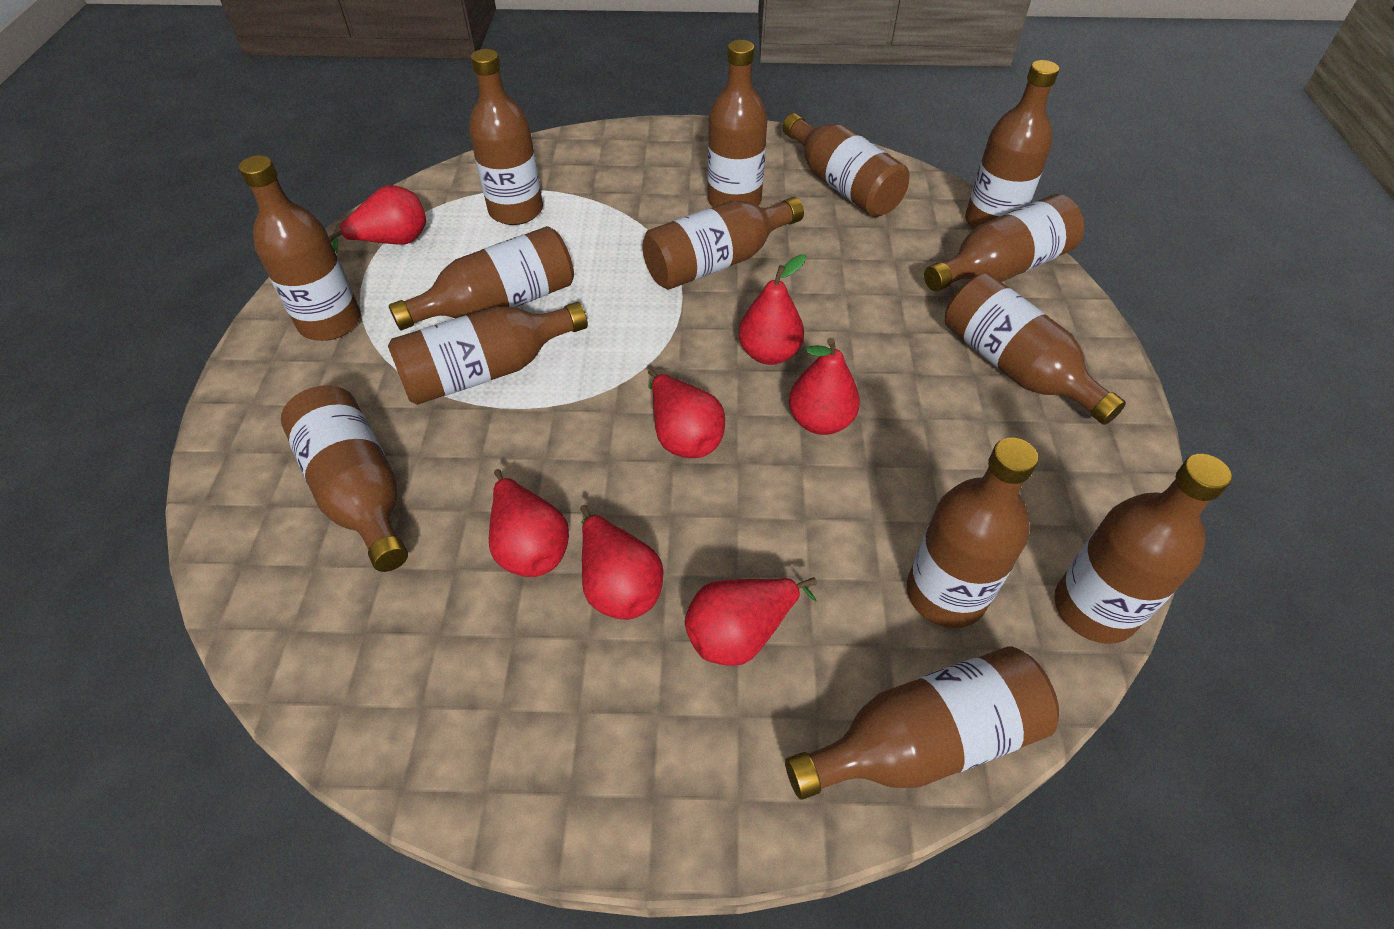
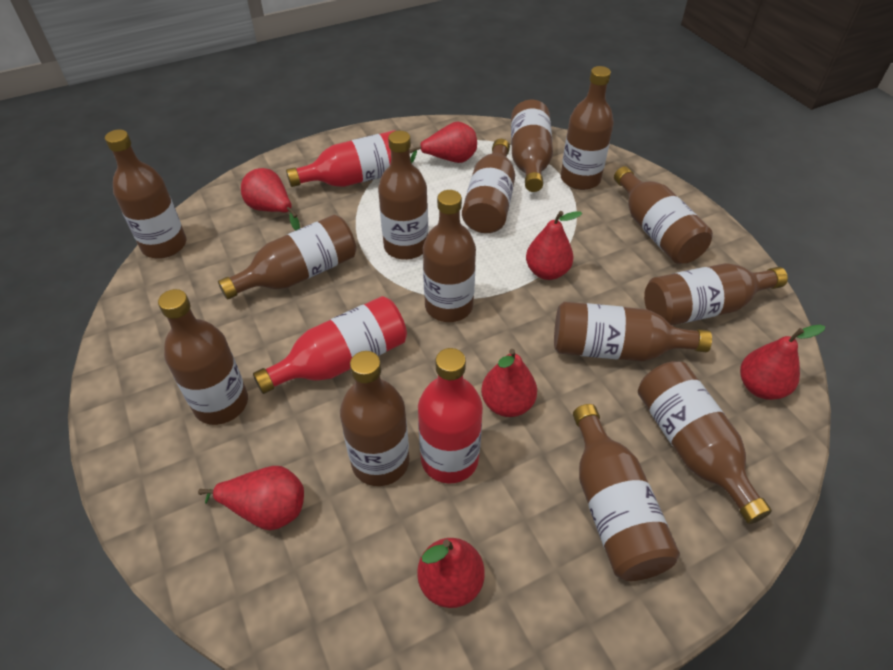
red bottle: none = 0 -> [253,296,407,394] [286,130,395,187] [418,348,483,484] = 3

